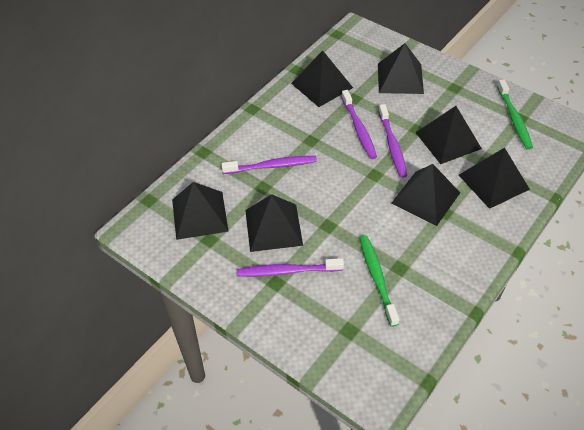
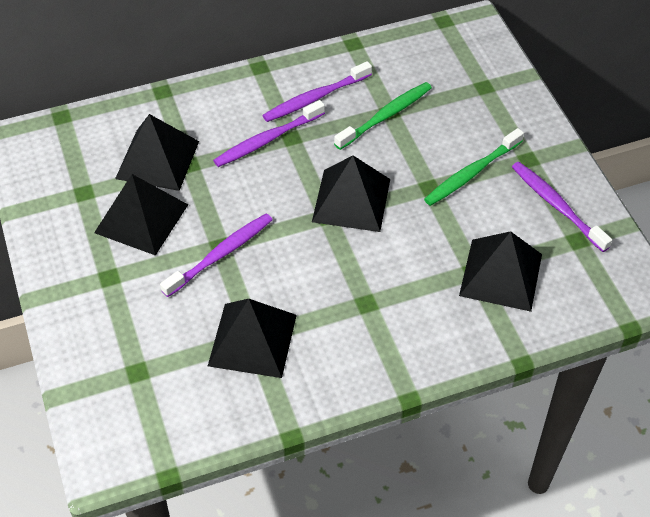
black pyramid: [172,182,229,240] [245,194,303,252] [291,50,353,107] [378,43,424,94] [391,164,460,226] [416,106,482,164] [459,148,530,209] = 7 -> [94,174,188,256] [115,114,199,191] [208,299,297,378] [312,155,390,232] [459,231,542,312] = 5

